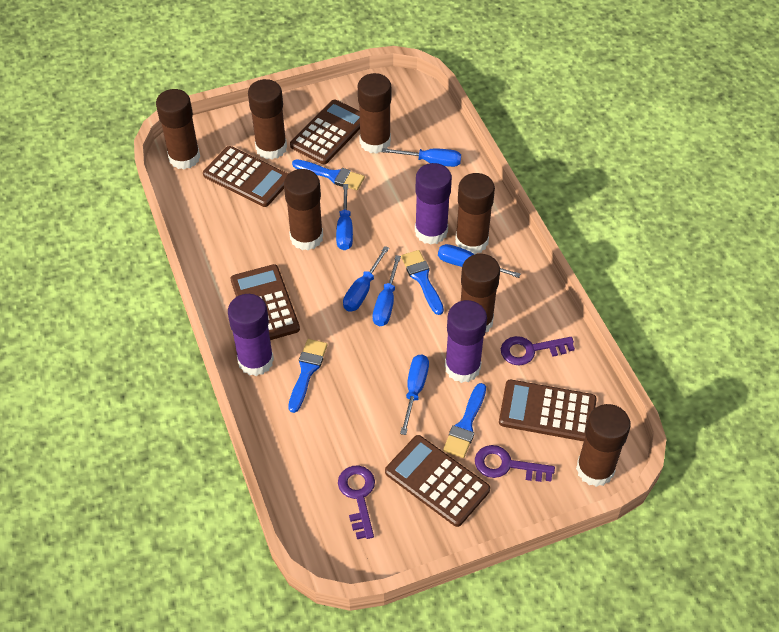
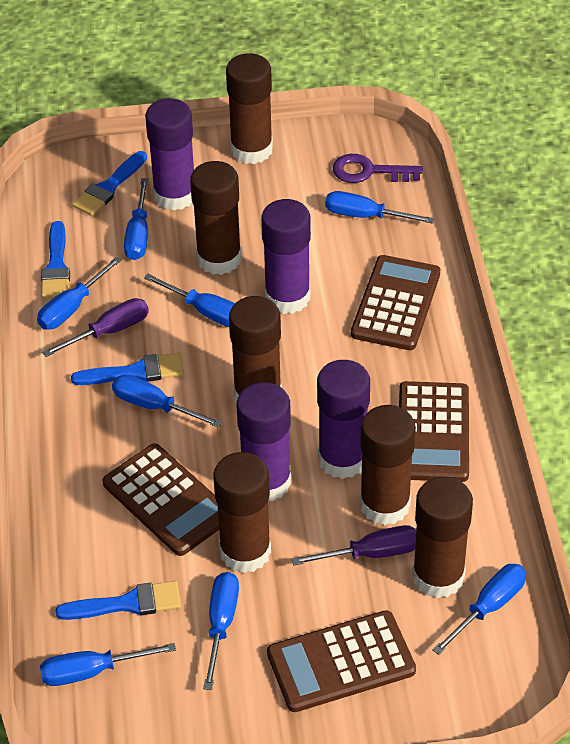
blue screwdriver: [336,184,353,250] [343,246,389,311] [373,255,401,326] [382,148,461,167] [400,354,429,435] [438,244,521,278] = 6 -> [37,256,122,330] [40,643,176,686] [112,375,222,428] [124,178,148,260] [144,274,235,327] [203,572,239,690] [325,191,435,224] [432,564,526,655] = 8
brown calculator: [203,146,288,207] [231,264,300,340] [290,100,360,164] [385,435,490,527] [499,380,597,441] = 5 -> [102,444,219,556] [267,610,416,712] [351,255,440,350] [399,381,469,482] = 4
brown glue stick: [156,89,200,169] [248,79,287,160] [284,169,323,251] [358,73,391,154] [455,173,495,254] [461,254,500,332] [576,404,631,487] = 7 -> [190,161,242,275] [213,452,271,573] [226,54,273,164] [229,296,282,403] [360,405,416,525] [412,476,473,598] = 6
purple glue stick: [228,294,274,376] [415,163,452,245] [445,300,487,383] = 3 -> [145,98,194,211] [237,382,291,501] [261,199,311,314] [317,360,370,479] = 4
purple key: [338,465,375,539] [475,445,555,482] [501,336,575,365] = 3 -> [332,154,423,183] = 1
purple screwdriver: none = 0 -> [42,298,149,357] [291,525,417,565] = 2

